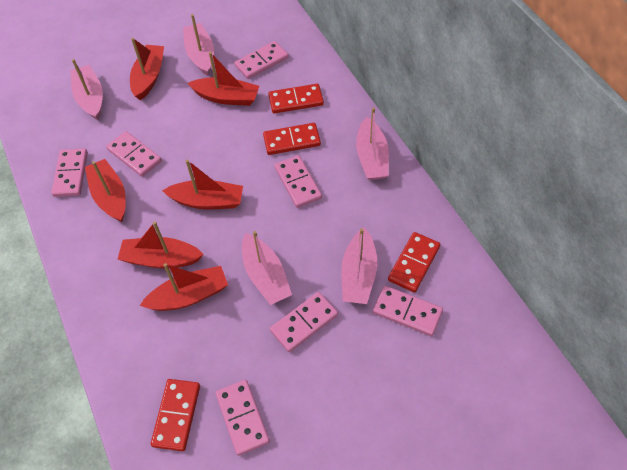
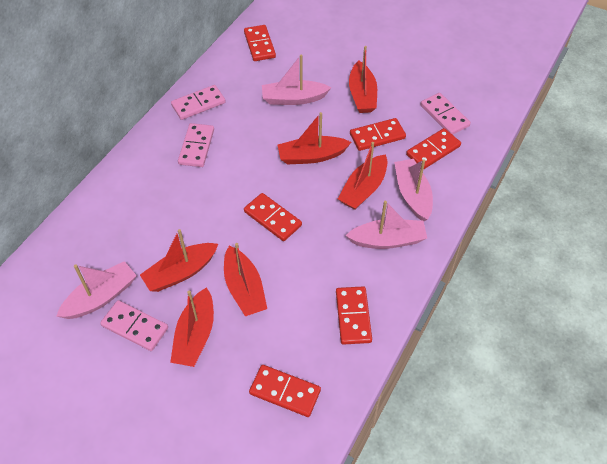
pink boat: [70,59,103,120] [183,14,214,76] [242,231,292,305] [341,228,377,304] [356,107,389,180] = 5 -> [56,261,137,319] [262,54,331,105] [345,201,427,249] [394,159,433,221] = 4
pink domino: [51,149,88,197] [106,131,162,177] [215,380,270,456] [235,41,289,79] [270,292,338,352] [275,155,322,208] [373,286,443,336] = 7 -> [100,300,168,351] [171,85,226,120] [178,123,214,167] [420,93,471,135] = 4
red domino: [151,379,200,451] [263,123,321,155] [268,84,324,114] [388,232,440,293] = 4 -> [244,25,276,61] [244,193,302,241] [249,365,321,417] [336,286,372,345] [350,118,406,151] [406,128,461,169] = 6

